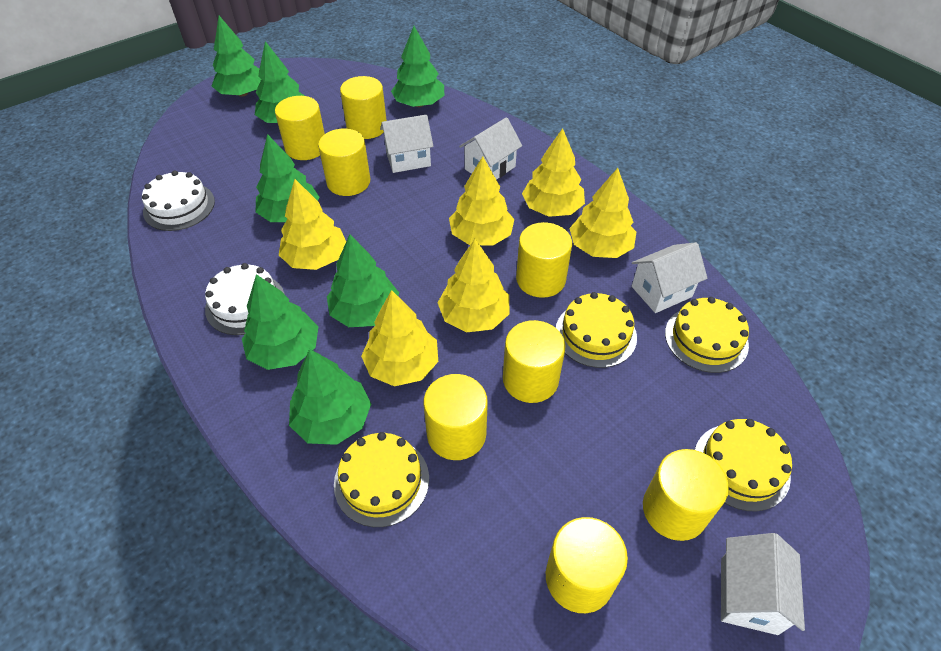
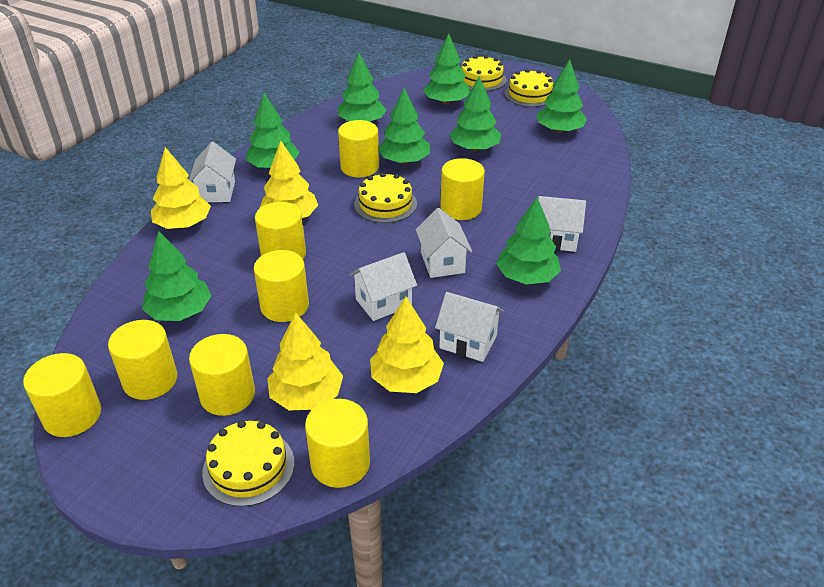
green tree: [212,16,261,97] [242,274,318,370] [255,41,305,123] [256,134,319,222] [289,349,371,445] [327,234,399,327] [391,26,444,107] = 7 -> [142,230,212,321] [246,93,300,169] [338,53,386,122] [379,88,430,164] [423,34,470,105] [450,76,501,152] [496,197,561,285] [537,60,587,133] = 8
white cake: [142,170,215,231] [205,263,285,335] = 2 -> none = 0
white house: [380,115,433,173] [459,117,522,180] [632,242,707,313] [721,533,805,635] = 4 -> [189,142,236,202] [349,252,417,321] [416,208,472,278] [435,292,504,362] [538,196,586,252] = 5
yellow tree: [279,179,346,270] [361,290,438,386] [438,239,509,332] [449,156,514,246] [522,128,585,217] [570,168,636,258] = 6 -> [151,147,211,229] [259,141,318,218] [267,313,343,410] [370,297,444,393] = 4

